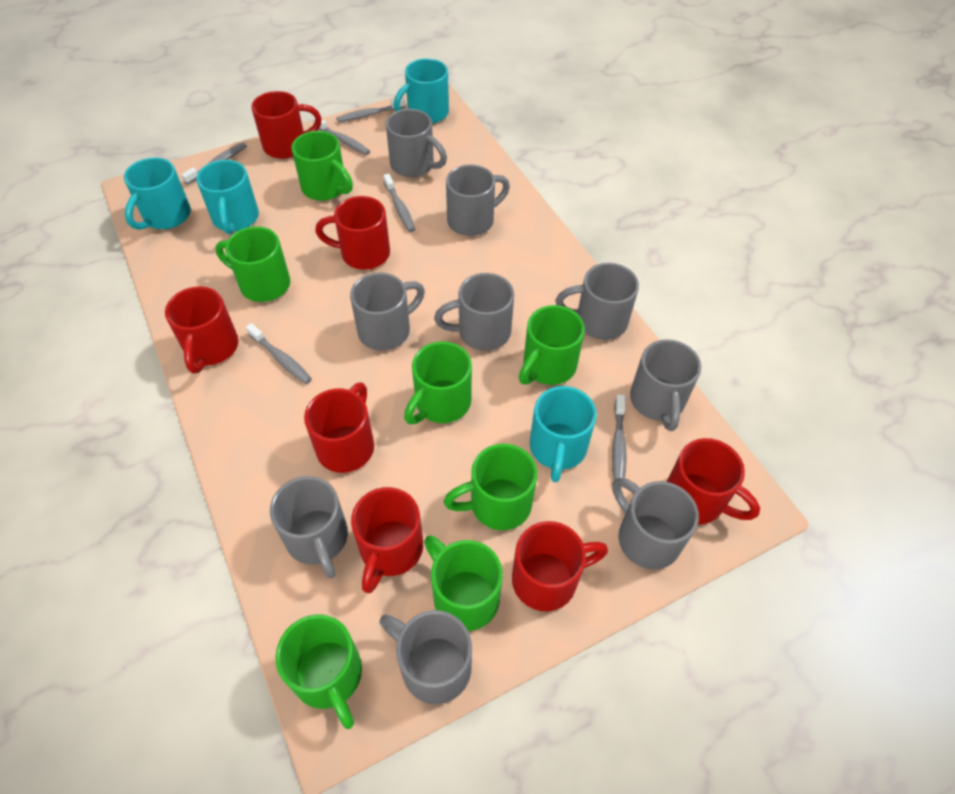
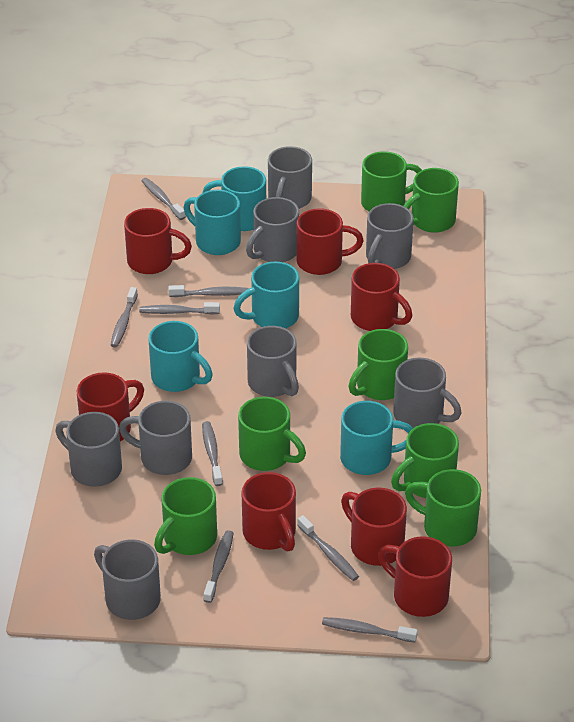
grey mug: [270,476,348,578] [350,272,425,351] [380,610,472,704] [386,109,447,177] [434,273,514,351] [446,165,510,236] [556,263,639,340] [612,477,699,570] [630,339,701,431] = 9 -> [55,412,122,487] [94,539,161,620] [119,401,192,475] [246,197,299,262] [247,326,299,397] [268,146,312,209] [366,203,414,269] [393,358,461,428] = 8
grey toothbrush: [181,143,247,185] [246,323,312,384] [313,117,370,155] [336,97,406,123] [383,174,415,232] [612,394,627,480] = 6 -> [111,287,138,347] [139,302,220,314] [141,178,185,220] [169,285,248,297] [202,421,223,486] [203,530,233,603] [297,515,359,581] [322,617,418,642] = 8
turquoise mug: [124,157,191,230] [196,160,259,234] [394,58,449,124] [530,386,597,482] = 4 -> [148,321,213,392] [184,190,241,255] [203,166,266,231] [233,262,299,328] [340,401,413,475] = 5

